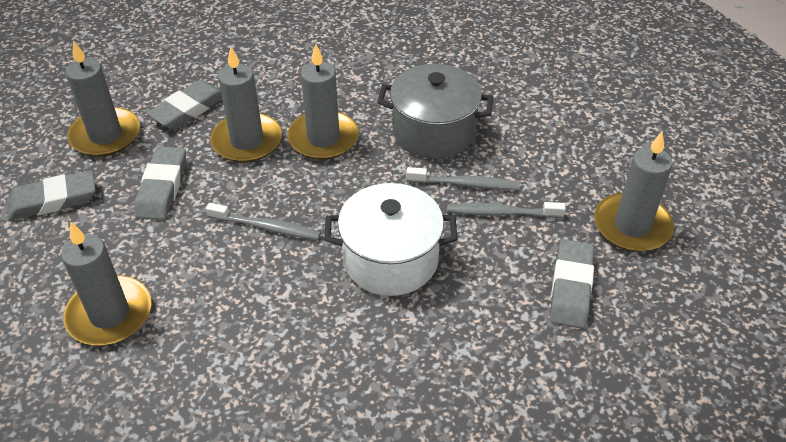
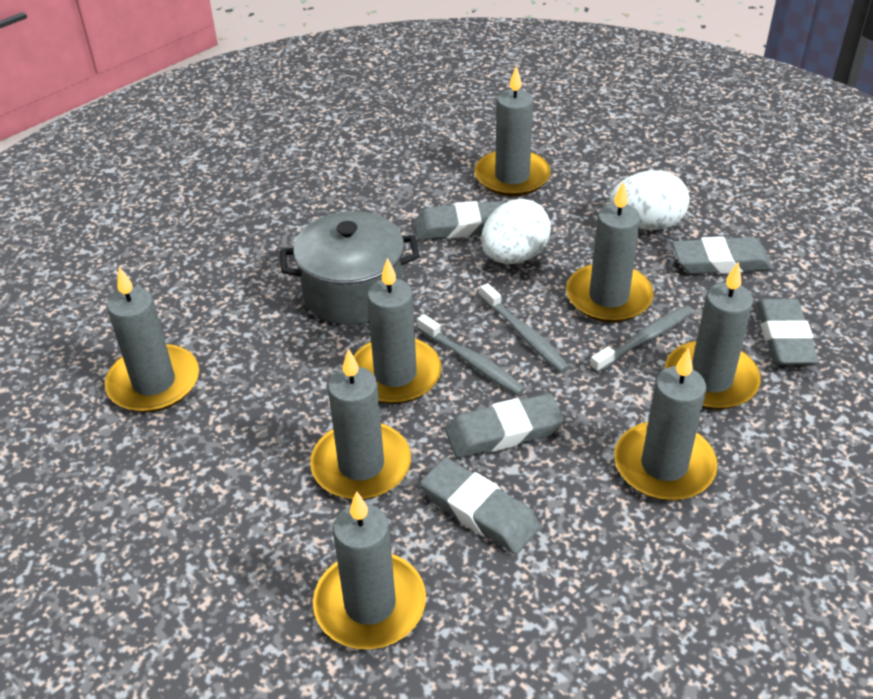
grey candle: [61,221,151,345] [66,40,140,157] [210,47,282,163] [287,44,359,160] [594,132,674,252] = 5 -> [105,267,199,413] [310,348,411,500] [313,491,426,649] [354,258,442,404] [475,66,551,196] [566,181,654,323] [614,348,718,501] [665,262,761,410] = 8
grey eraser: [7,171,96,221] [135,147,186,220] [147,80,222,129] [550,239,594,328] = 4 -> [414,201,505,240] [420,458,540,554] [445,393,564,458] [672,236,773,274] [756,299,819,365] = 5
white egg: none = 0 -> [481,199,551,264] [610,170,690,230] = 2
white pot: [324,183,457,296] = 1 -> none = 0

